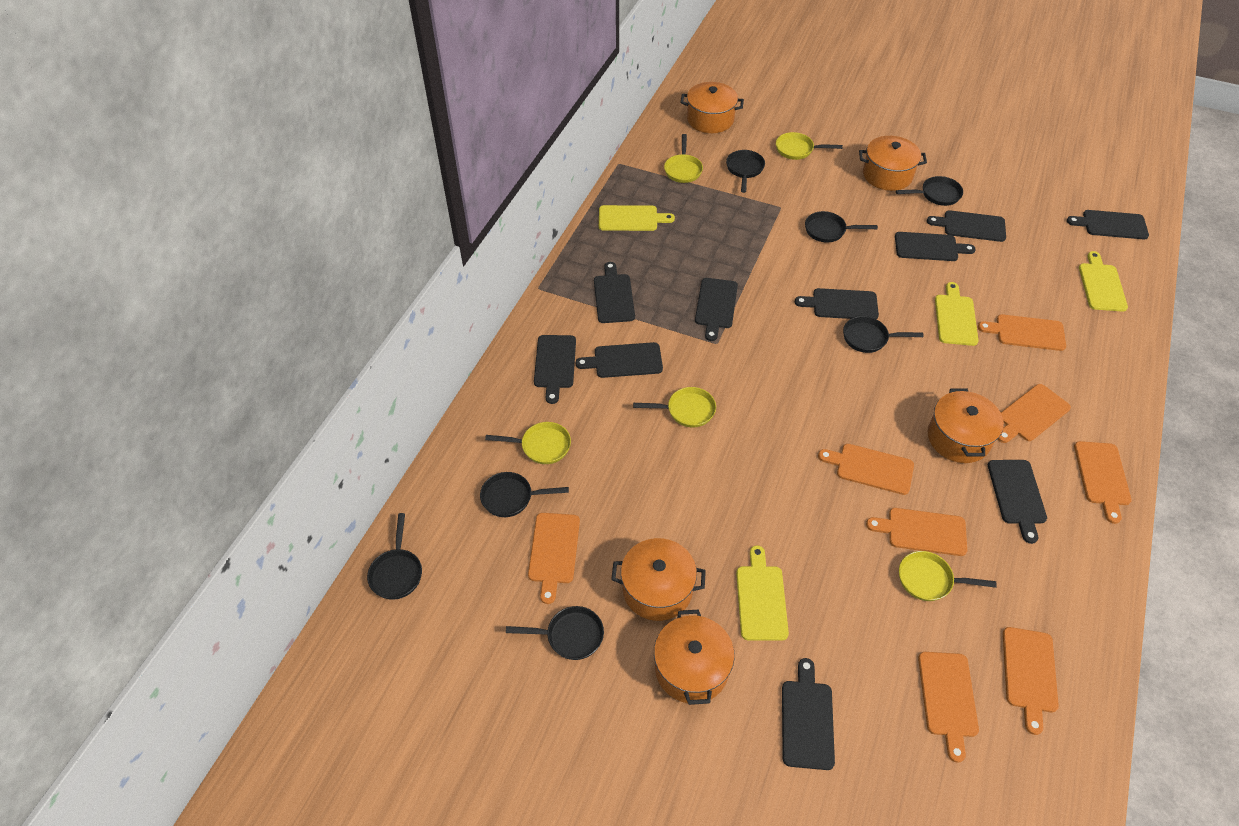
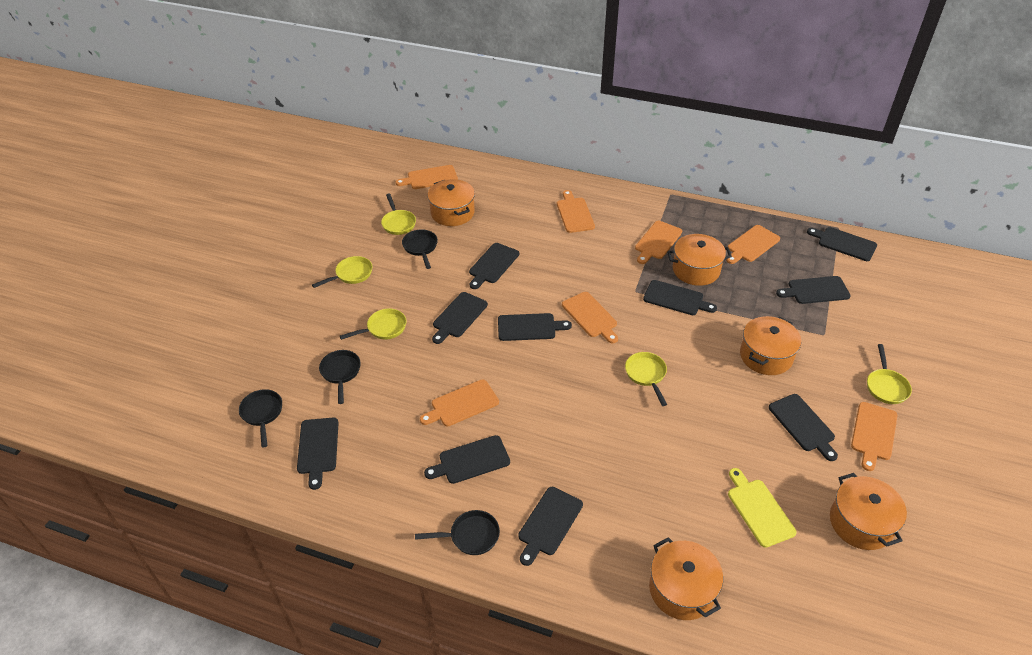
black pan: [367,513,422,600] [480,472,569,517] [506,606,604,660] [726,150,765,193] [805,211,878,243] [843,316,923,353] [896,176,963,206] = 7 -> [239,389,282,448] [319,350,361,404] [402,229,438,269] [415,510,500,555] = 4
orange cutting board: [528,513,580,604] [818,444,914,495] [866,508,967,556] [918,652,979,763] [978,314,1066,351] [998,384,1071,443] [1003,627,1059,735] [1074,441,1132,524] = 8 -> [396,165,458,189] [420,379,499,426] [557,190,595,233] [562,292,618,343] [635,221,682,264] [726,225,780,264] [851,402,898,471] = 7
yellow cutting board: [599,205,675,231] [736,545,789,641] [935,282,979,346] [1079,251,1128,312] = 4 -> [728,468,797,548] = 1

